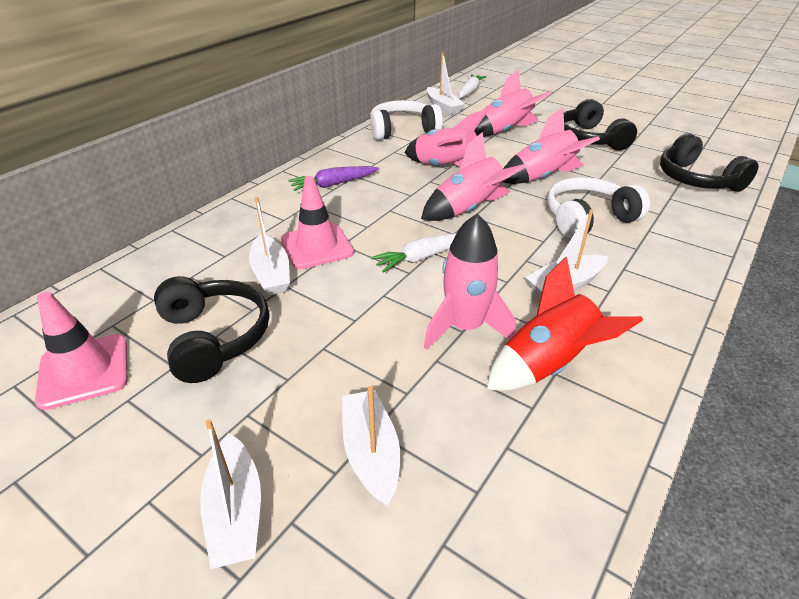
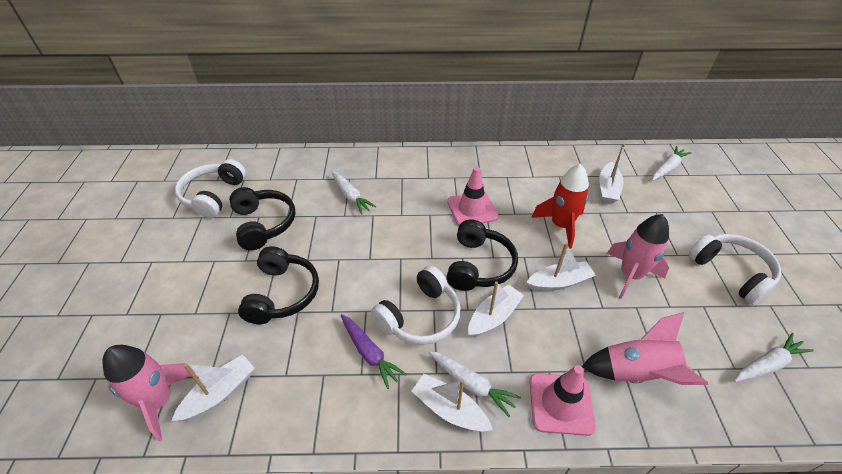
pink rocket: [405,109,488,167] [421,132,526,221] [424,213,516,350] [474,69,551,137] [503,107,600,184] = 5 -> [102,345,195,441] [582,312,708,385] [607,214,669,299] = 3
white carrot: [371,233,457,273] [459,74,486,98] = 2 -> [331,171,376,215] [428,351,521,417] [652,146,692,181] [734,333,814,382] = 4
white headphones: [370,100,443,140] [547,177,650,239] = 2 -> [175,159,246,218] [371,265,461,345] [688,234,782,305] = 3

